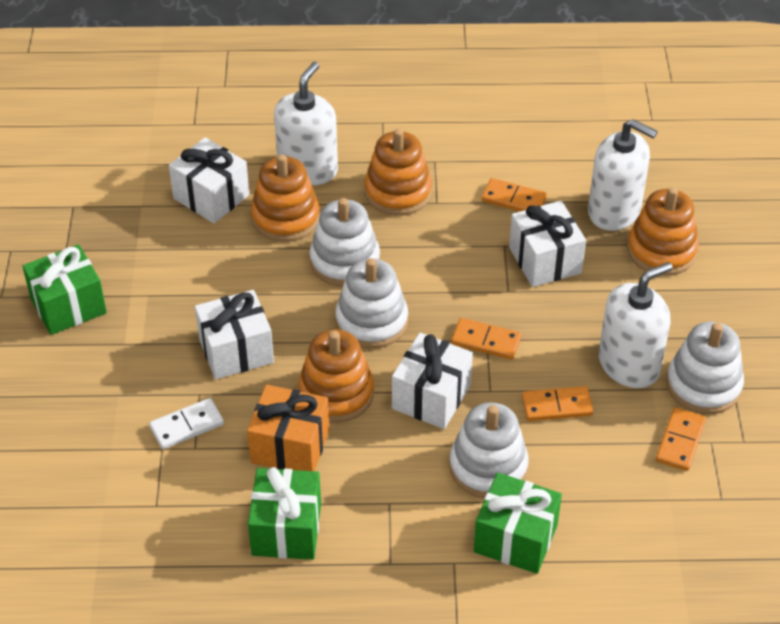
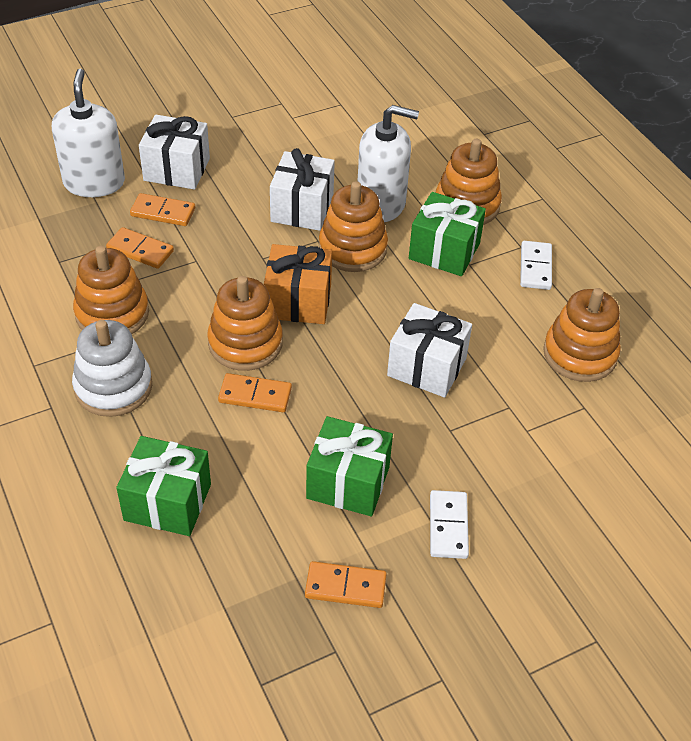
orange stacking toy: [251,154,320,242] [298,330,374,423] [364,129,432,216] [627,187,699,276] = 4 -> [73,246,149,334] [207,276,283,371] [319,181,388,272] [436,139,502,225] [543,288,621,382] = 5
white domino: [149,398,224,449] = 1 -> [430,490,469,559] [520,241,552,290] = 2
white gift: [169,137,249,223] [195,290,274,379] [392,333,473,429] [509,201,586,287] = 4 -> [139,115,210,190] [270,148,335,231] [387,303,472,398] = 3
white soap dispenser: [274,62,338,186] [588,119,658,231] [599,262,673,388] = 3 -> [52,69,125,197] [357,105,419,222] = 2
white stacking toy: [309,198,380,287] [335,258,408,349] [449,402,529,498] [666,322,744,414] = 4 -> [72,320,152,417] = 1

